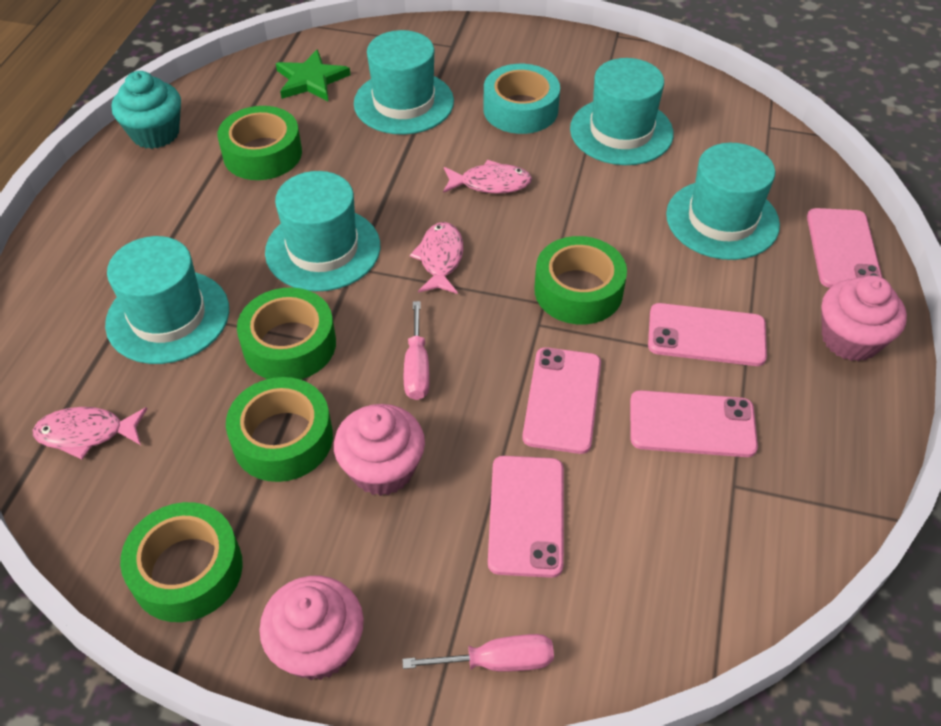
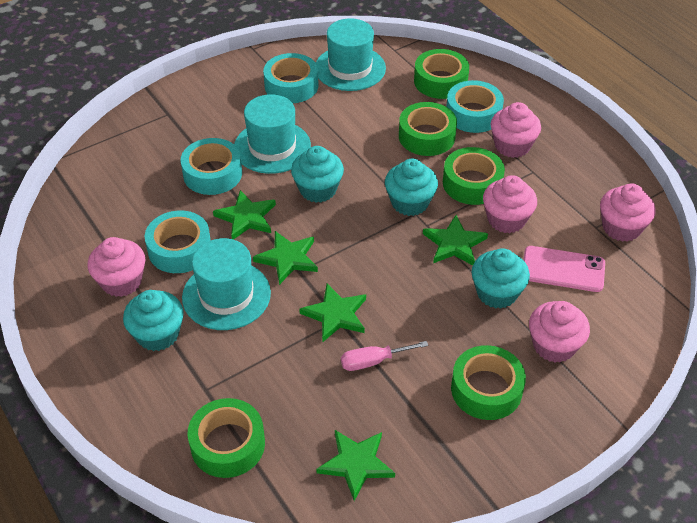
green star: [276,50,351,101] = 1 -> [213,190,276,240] [253,231,318,285] [299,284,366,342] [316,430,395,501] [423,215,488,265] = 5
pink cupcake: [259,576,364,680] [334,404,425,496] [821,275,907,362] = 3 -> [88,237,145,297] [483,175,537,233] [491,102,541,158] [529,301,590,363] [600,184,656,242] = 5
pink fish: [33,407,147,459] [410,222,464,294] [443,160,532,194] = 3 -> none = 0
pink phone: [488,456,564,578] [522,347,601,454] [630,390,758,457] [648,303,767,366] [807,208,882,288] = 5 -> [523,246,605,292] = 1
pink screwdriver: [402,634,554,672] [404,301,430,400] = 2 -> [341,341,428,371] = 1
turquoise cupcake: [111,71,181,149] = 1 -> [123,290,184,351] [291,146,344,203] [385,159,438,216] [472,248,530,309] = 4
turquoise hat: [105,236,229,364] [265,171,380,291] [354,30,454,135] [570,58,674,165] [666,143,780,260] = 5 -> [182,238,271,330] [234,94,311,174] [316,18,386,91] = 3
turquoise tape: [483,64,560,134] = 1 -> [145,211,211,273] [181,138,242,195] [263,53,318,103] [446,80,504,133] = 4

